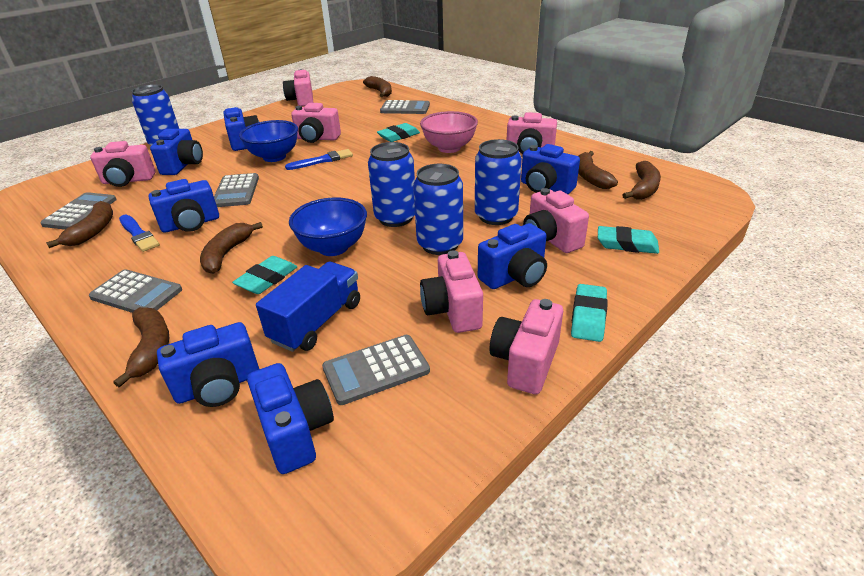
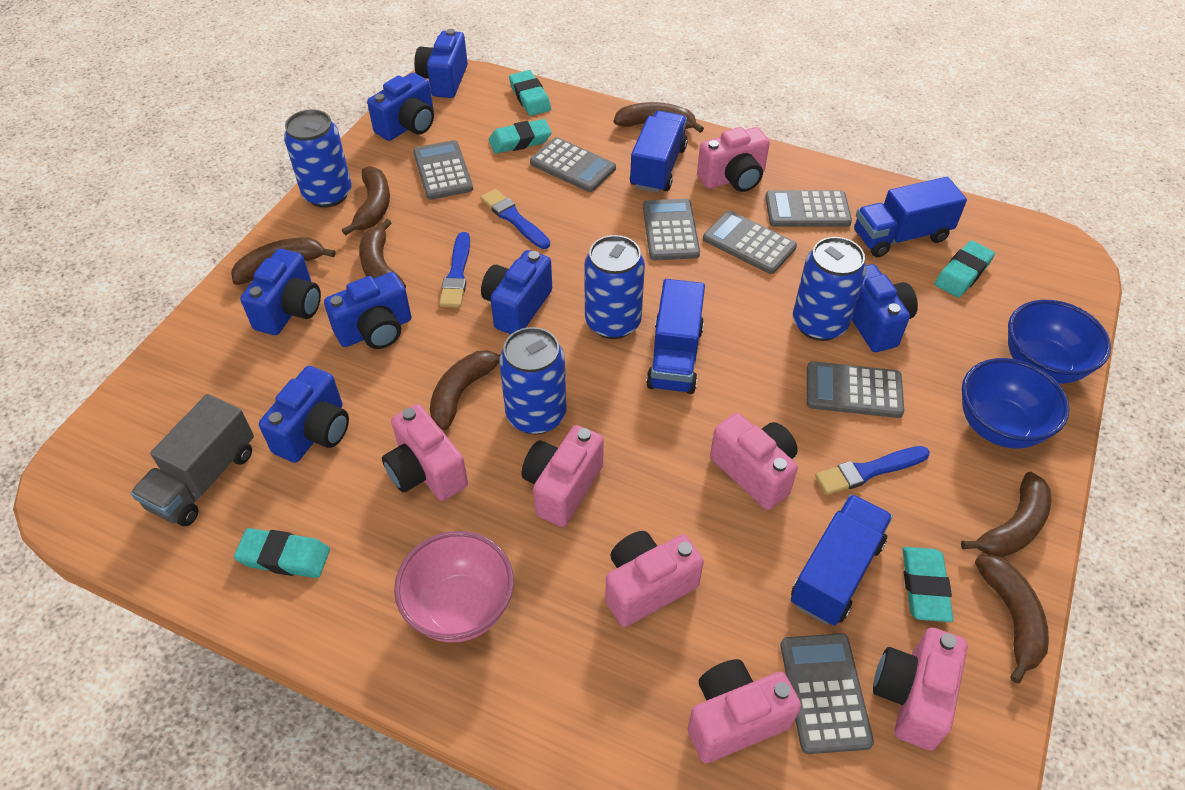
blue brush: [119,215,160,252] [285,149,353,170] = 2 -> [439,232,470,308] [480,189,550,249] [815,446,930,495] = 3
blue truck: [256,262,360,352] = 1 -> [630,111,688,193] [646,279,705,394] [791,494,893,626] [854,177,967,257] = 4
brown banana: [46,201,113,248] [113,307,169,388] [200,222,263,274] [363,76,392,97] [578,151,618,189] [622,161,661,200] = 6 -> [231,238,336,285] [342,166,390,236] [359,219,406,289] [430,350,500,430] [614,102,704,133] [961,472,1051,557] [975,555,1049,683] = 7
grey calculator: [40,192,117,230] [89,269,182,313] [214,173,259,207] [322,335,430,405] [380,100,430,114] = 5 -> [413,140,473,200] [530,137,616,192] [643,199,700,260] [703,211,797,274] [765,190,852,227] [780,633,874,754] [807,361,904,418] = 7
grey truck: none = 0 -> [131,394,254,526] = 1
turquoise eraser: [232,256,297,294] [377,123,420,142] [571,284,608,342] [598,226,659,254] = 4 -> [234,528,330,578] [489,119,552,154] [509,70,551,116] [902,547,953,622] [935,241,995,298] = 5

